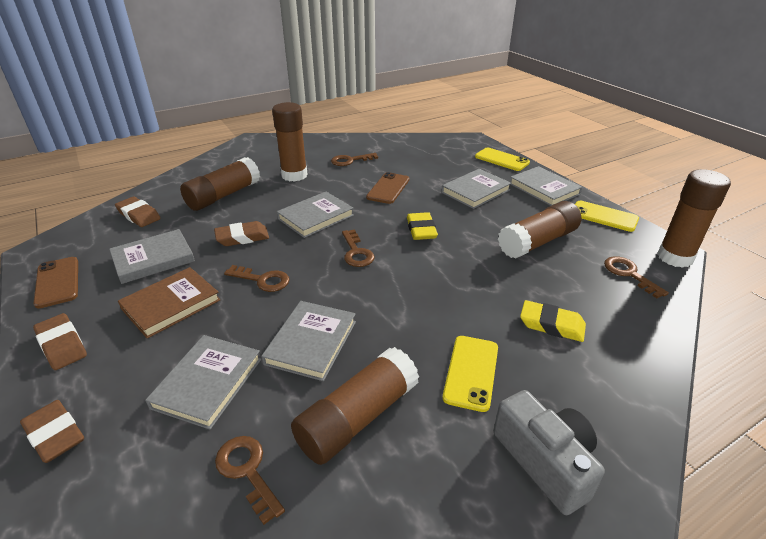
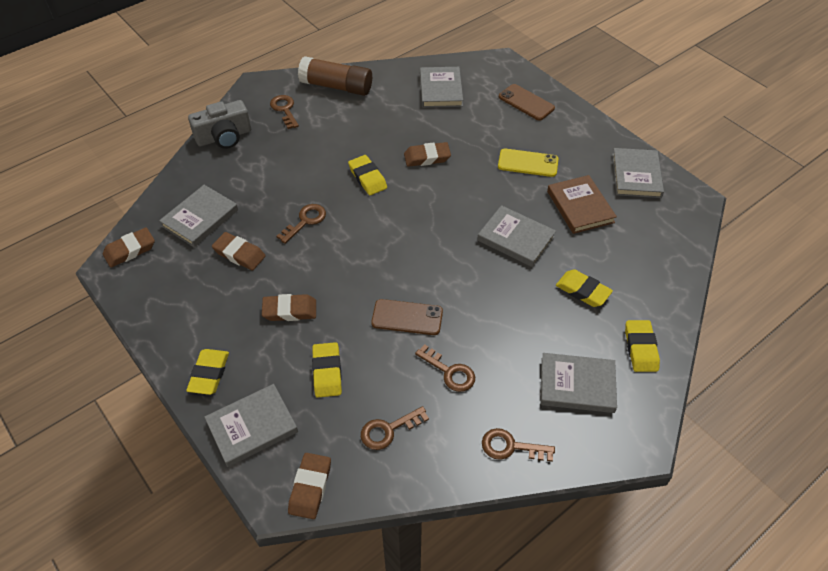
brown eraser: [20,400,84,463] [33,313,87,370] [115,197,161,227] [214,221,269,246] = 4 -> [103,227,155,268] [212,232,266,271] [262,294,316,321] [288,453,331,519] [404,142,451,167] = 5
brown glue stick: [180,157,260,211] [272,102,308,182] [291,347,419,465] [498,201,581,259] [657,169,731,268] = 5 -> [298,56,372,96] = 1
yellow eraser: [407,212,438,240] [520,300,586,342] = 2 -> [186,349,229,395] [312,342,342,398] [348,155,387,195] [556,269,613,307] [625,320,660,372] = 5
yellow phone: [443,336,498,412] [475,148,530,171] [575,201,639,232] = 3 -> [498,149,558,177] = 1

